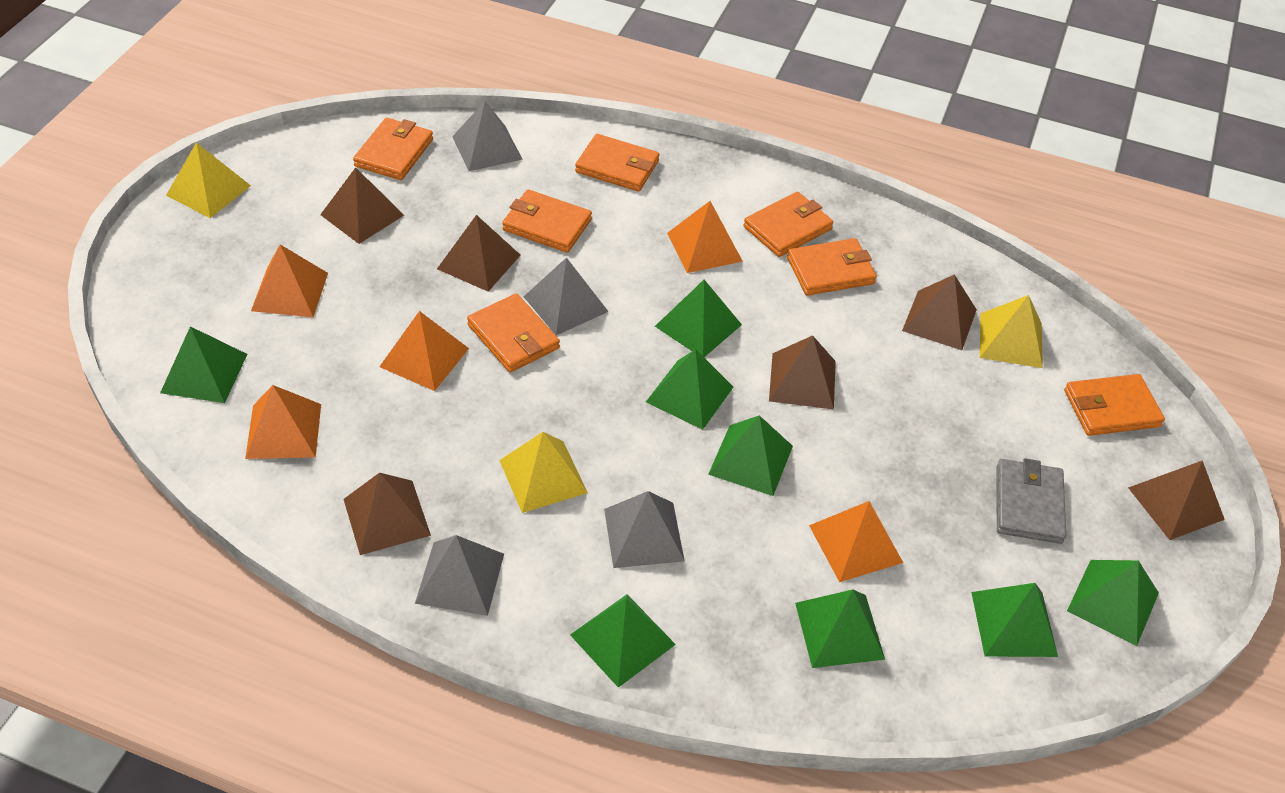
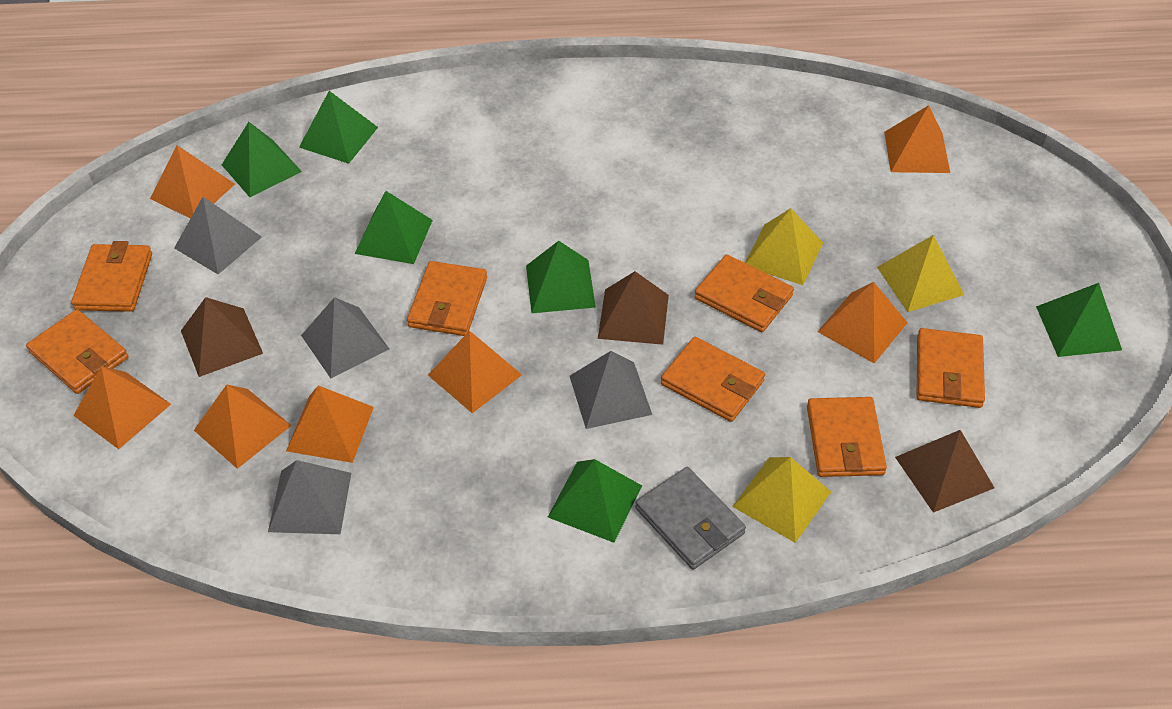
brown pyramid: [320,167,404,244] [344,473,431,555] [437,215,520,292] [769,335,836,409] [902,274,977,350] [1128,460,1225,540] = 6 -> [181,297,263,377] [598,271,669,345] [895,430,994,513] = 3
green pyramid: [160,326,247,403] [570,594,676,688] [646,349,733,430] [655,280,742,357] [708,415,793,496] [795,590,885,668] [971,583,1058,657] [1067,560,1159,646] = 8 -> [222,122,302,197] [299,91,378,164] [355,191,433,264] [526,241,596,313] [548,459,642,543] [1036,283,1122,357] = 6
orange pyramid: [245,385,321,459] [251,245,328,317] [379,311,469,391] [667,201,743,273] [809,501,903,582] = 5 -> [73,366,171,449] [150,145,235,219] [194,385,292,469] [286,385,374,463] [428,330,522,413] [818,282,908,363] [884,105,950,173] = 7

